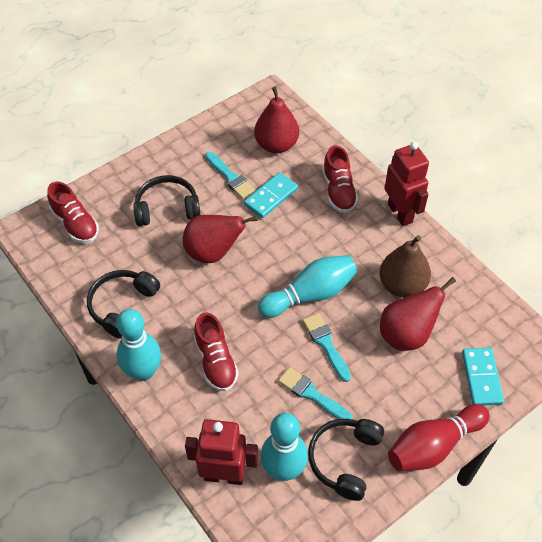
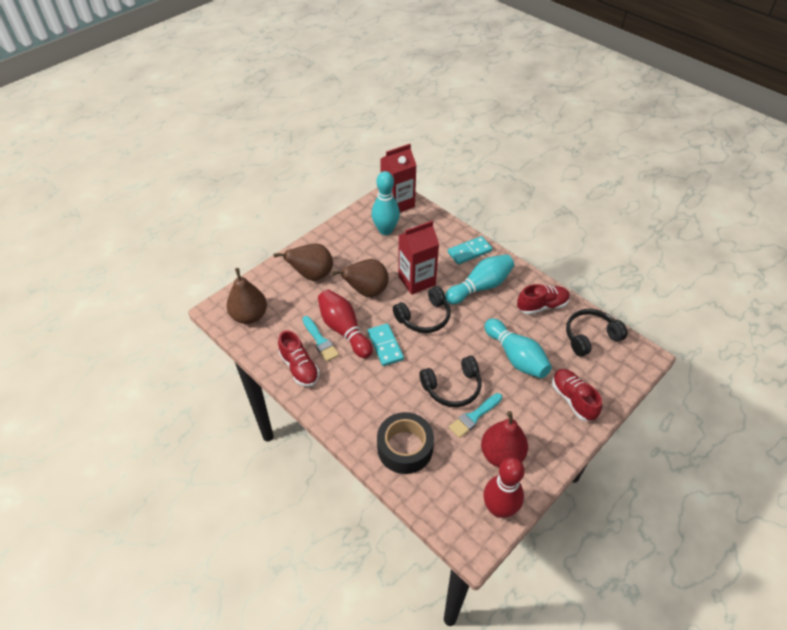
black tape: none = 0 -> [377,412,434,474] = 1
brown pear: [379,235,431,298] = 1 -> [226,268,267,324] [273,243,333,281] [332,259,389,297] = 3
red bowling pin: [388,404,490,472] = 1 -> [318,290,373,358] [483,457,525,518] = 2
red carton: none = 0 -> [380,144,417,212] [398,221,439,295] = 2
red pear: [182,215,258,263] [254,86,299,153] [380,277,456,351] = 3 -> [481,411,528,468] = 1
red robot: [185,419,258,485] [384,142,429,226] = 2 -> none = 0
turquoise brush: [205,152,255,199] [278,367,352,419] [303,313,351,382] = 3 -> [303,316,339,362] [449,393,502,438] = 2

